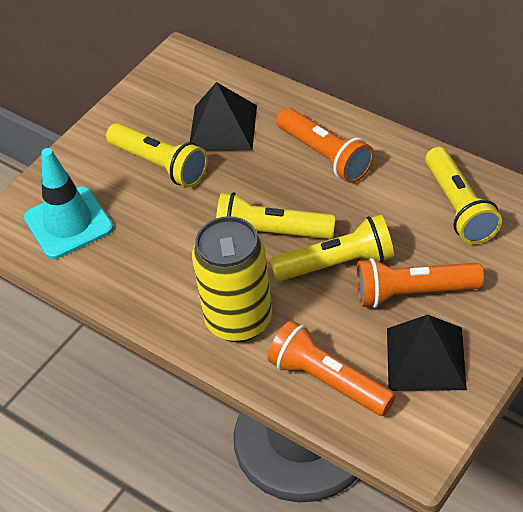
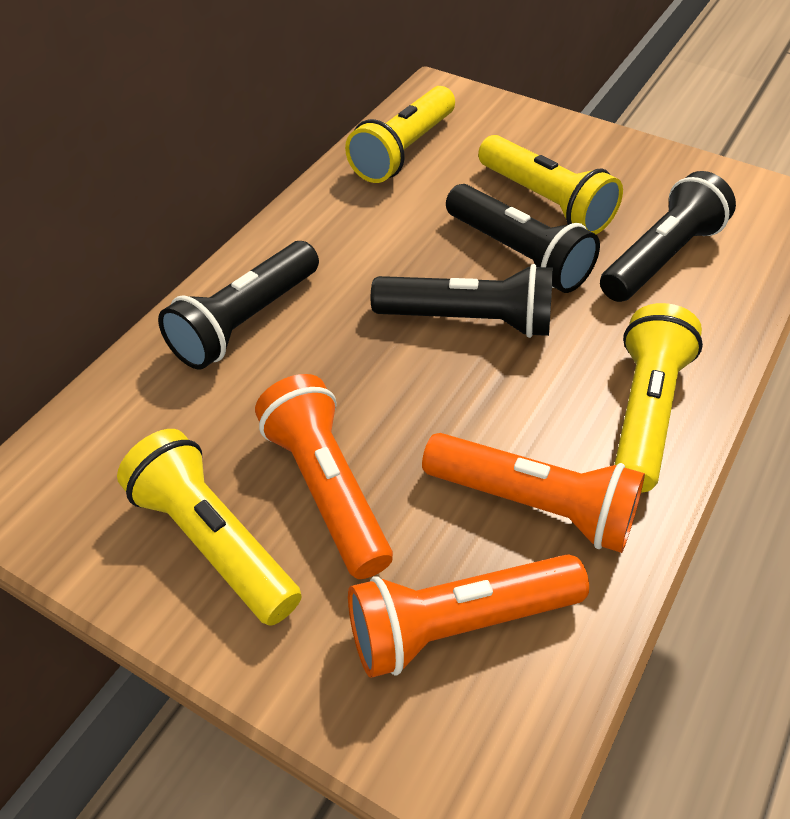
black flashlight: none = 0 -> [158,241,319,369] [371,264,553,338] [446,184,600,293] [600,171,736,302] = 4
black pyramid: [190,82,257,151] [387,315,467,391] = 2 -> none = 0
turquoise traffic cone: [24,148,113,259] = 1 -> none = 0
yellow can: [192,216,272,342] = 1 -> none = 0

